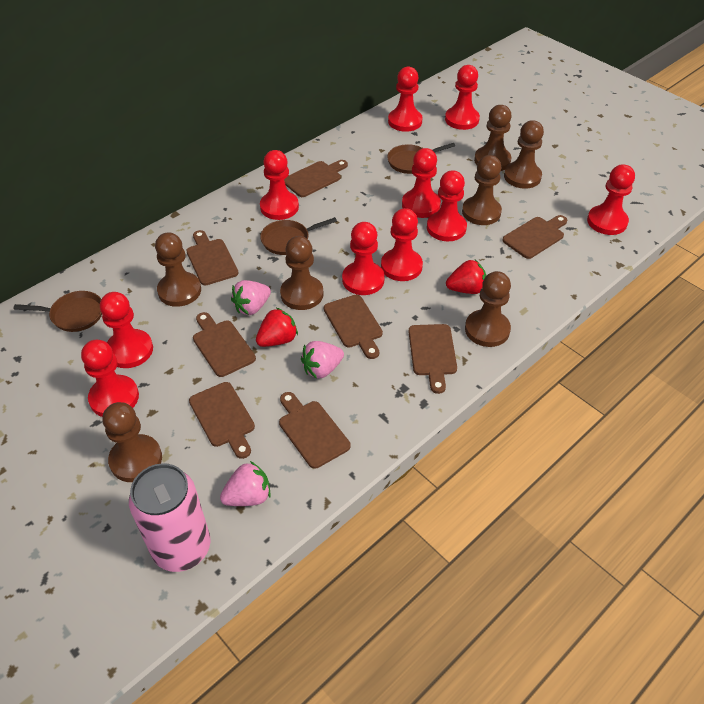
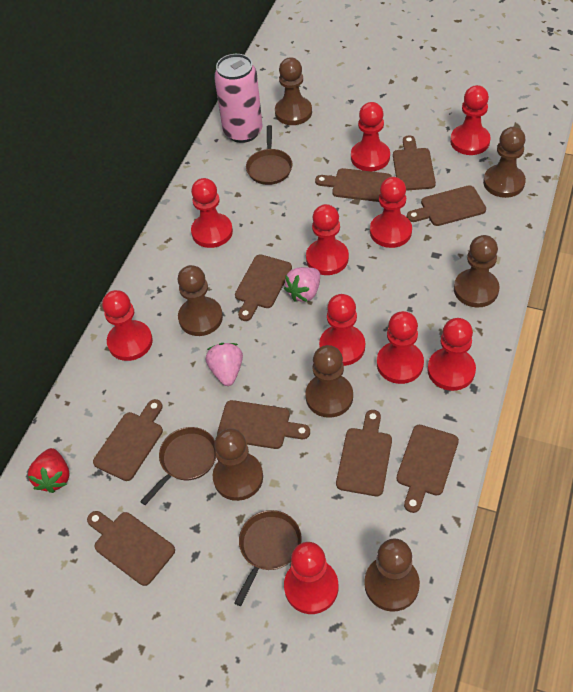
brown cutting board: [186,230,238,285] [189,382,255,459] [193,312,256,377] [279,392,351,469] [284,160,348,197] [324,295,383,359] [409,324,457,394] [502,215,567,259] = 8 -> [87,511,175,586] [93,399,163,481] [217,400,310,449] [235,254,292,321] [315,168,392,202] [336,410,392,496] [393,135,436,191] [396,425,459,513] [407,185,486,226] = 9
pink strawberry: [220,461,271,506] [231,280,271,315] [301,341,344,379] = 3 -> [206,343,243,386] [284,267,320,302] = 2
red strawberry: [256,308,298,347] [446,260,486,294] = 2 -> [28,448,70,493] = 1

